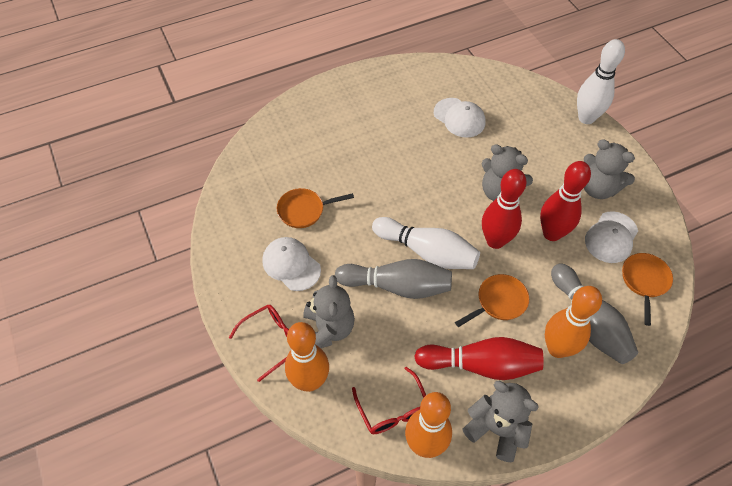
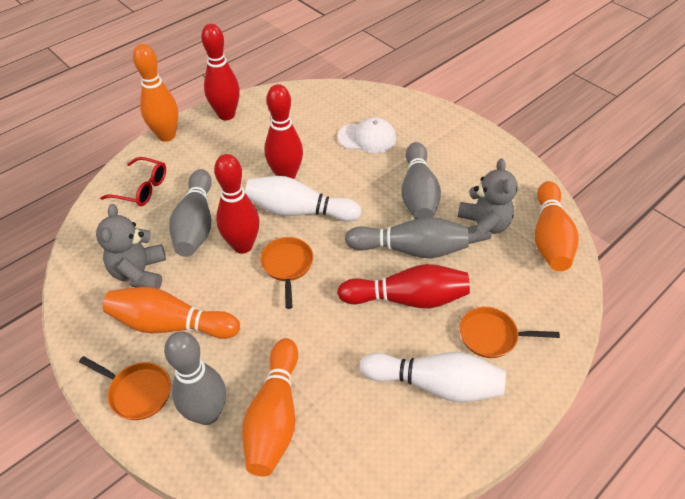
grey bowling pin: [335,259,452,299] [551,263,638,364] = 2 -> [164,331,226,425] [169,169,212,257] [345,217,469,258] [401,142,441,219] = 4
grey teddy bear: [303,275,355,348] [463,381,539,462] [482,144,533,201] [584,139,635,199] = 4 -> [96,204,166,289] [458,159,518,244] = 2
orange bowling pin: [285,322,329,392] [405,392,452,458] [545,286,602,358] = 3 -> [103,287,240,339] [133,44,178,142] [242,338,298,476] [535,181,579,271] = 4
red bowling pin: [414,337,544,380] [482,169,527,249] [540,161,591,241] = 3 -> [201,24,240,120] [214,154,259,254] [265,84,303,179] [337,264,470,308] = 4
red glasses: [229,305,289,382] [352,367,426,434] = 2 -> [100,157,166,206] = 1
white cap: [262,237,321,291] [434,98,486,138] [585,211,638,263] = 3 -> [337,117,396,153] = 1

